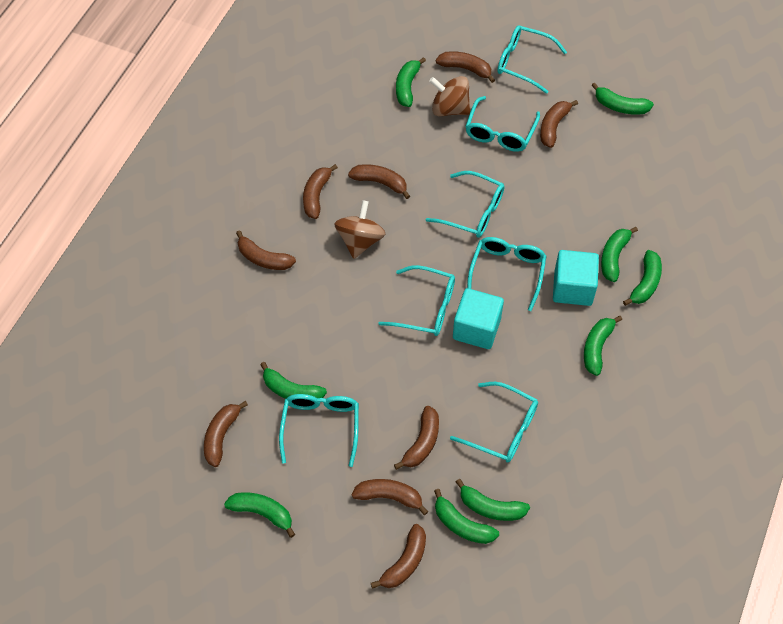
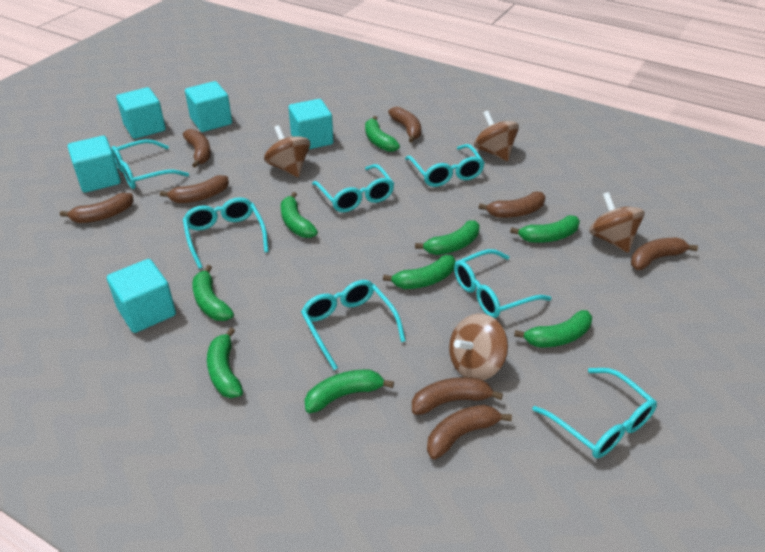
brown banana: [204,401,248,467] [236,230,296,270] [303,164,338,219] [348,164,410,199] [352,479,428,515] [371,524,426,589] [394,406,439,470] [436,51,495,83] [540,100,578,148] = 9 -> [60,193,133,223] [160,175,229,203] [183,129,211,168] [388,107,421,143] [412,377,503,415] [427,405,512,459] [479,191,546,218] [631,238,698,270] = 8
brown spinning top: [334,200,385,259] [429,76,471,116] = 2 -> [264,125,310,178] [449,313,508,380] [474,110,519,161] [589,192,645,253] = 4
turquoise cube: [453,288,504,349] [553,250,599,306] = 2 -> [68,136,121,193] [107,259,176,333] [116,87,166,139] [185,81,232,132] [288,99,333,149] = 5

